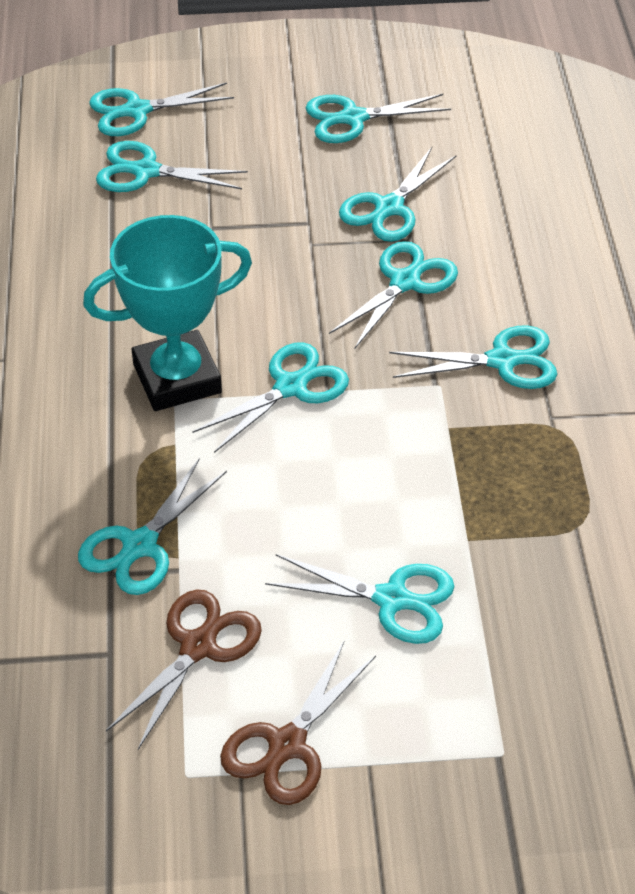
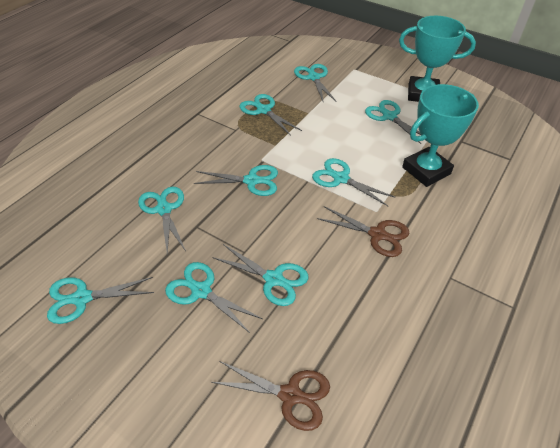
turquoise trophy: [83,215,252,411] = 1 -> [399,16,476,102] [402,84,479,187] = 2

